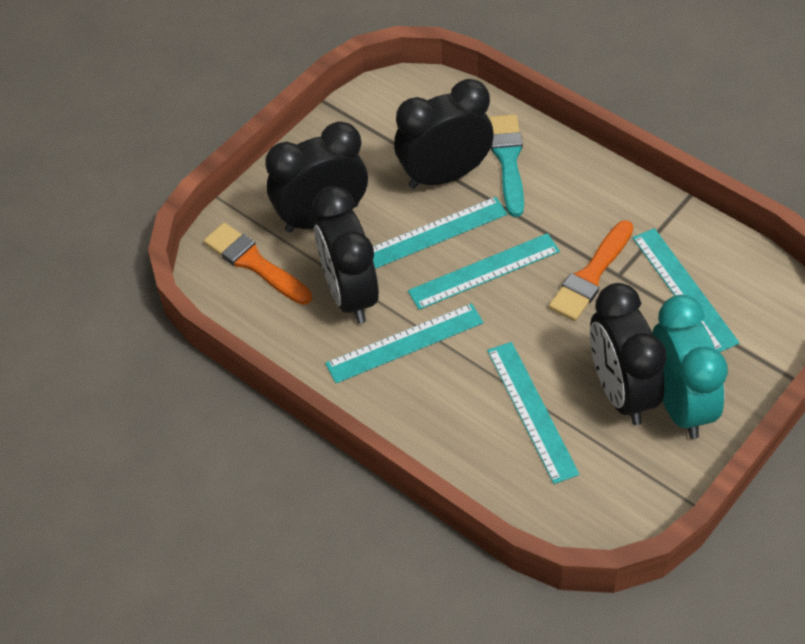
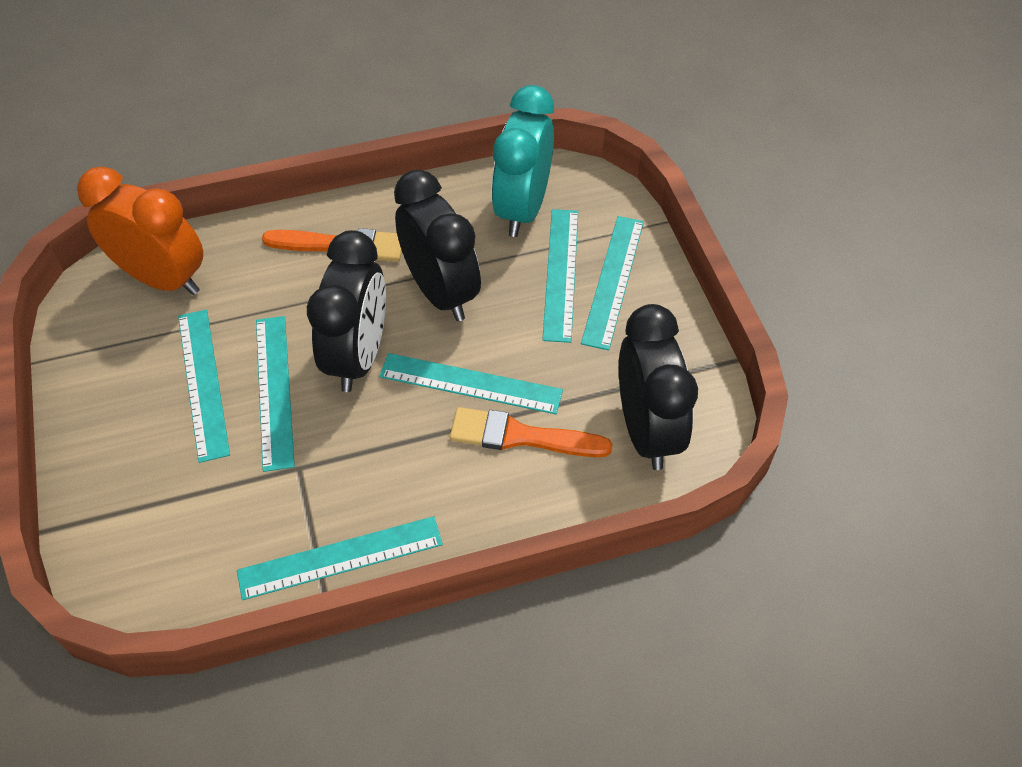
black clock: [265,121,368,233] [313,186,379,324] [394,79,494,189] [590,283,667,425] = 4 -> [307,230,386,392] [394,170,481,321] [619,304,698,470] = 3
orange clock: none = 0 -> [77,167,203,295] = 1
turquoise brush: [488,114,524,217] = 1 -> none = 0
turquoise ruler: [325,303,484,383] [373,197,508,269] [408,233,560,310] [487,342,580,484] [633,228,740,353] = 5 -> [178,310,230,463] [237,516,443,600] [256,316,295,472] [379,353,563,414] [542,209,578,343] [581,216,644,350] = 6

